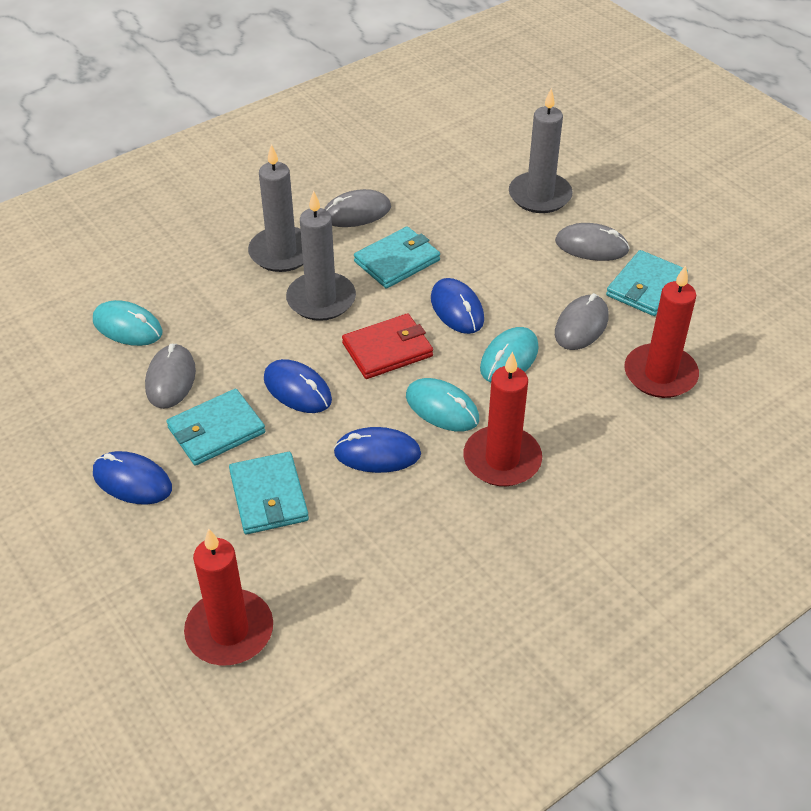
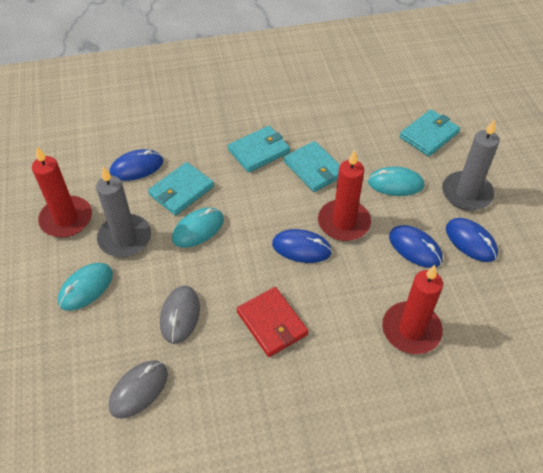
grey candle: [248,144,303,272] [286,191,356,321] [509,88,573,213] = 3 -> [96,167,151,257] [442,119,500,211] = 2
grey mouse: [145,344,196,409] [324,189,391,227] [555,223,630,261] [555,293,609,350] = 4 -> [109,360,168,419] [160,286,200,344] = 2

